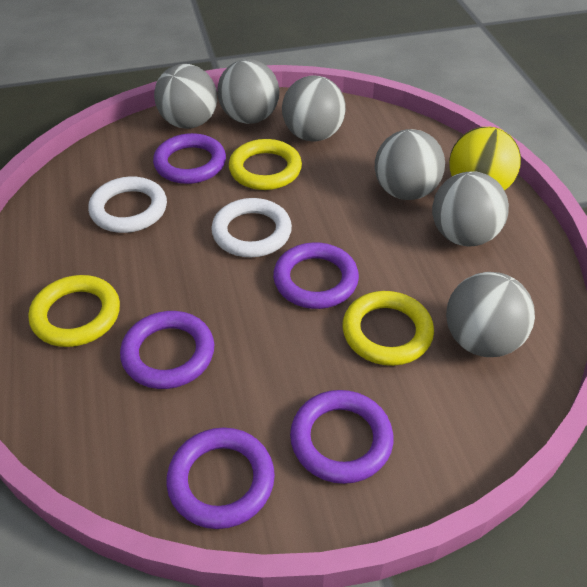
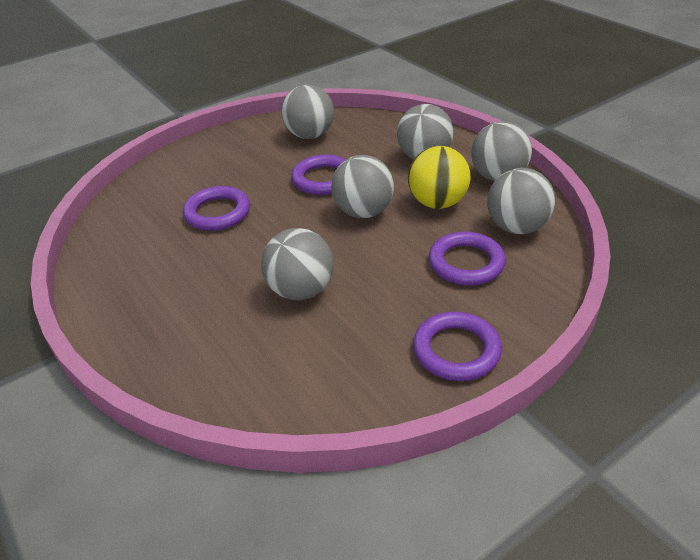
purple ring: [120,311,214,389] [153,133,226,184] [166,427,275,529] [273,242,359,309] [290,390,393,484] = 5 -> [183,186,250,231] [291,155,346,195] [413,312,502,381] [429,232,506,286] = 4
white ring: [88,176,167,233] [211,198,292,257] = 2 -> none = 0
yellow ring: [28,275,120,347] [229,139,302,190] [342,291,434,366] = 3 -> none = 0

